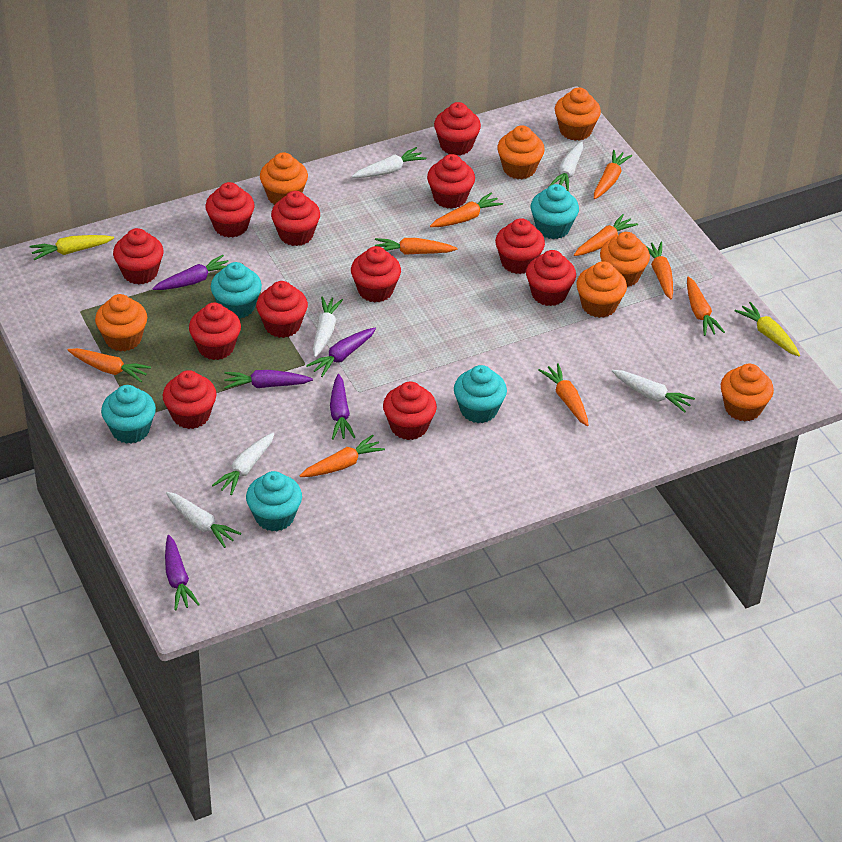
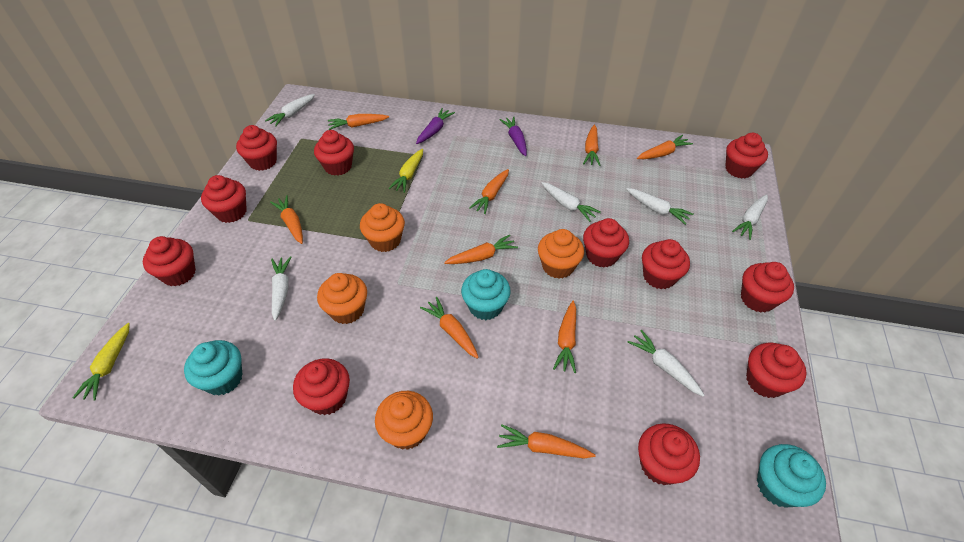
orange cupcake: [95,294,147,351] [260,152,308,205] [497,125,545,179] [555,87,601,141] [576,261,627,318] [600,232,650,287] [721,364,774,421] = 7 -> [317,273,367,324] [360,203,405,252] [375,391,433,450] [538,229,584,279] = 4
purple carrot: [152,255,228,290] [165,535,200,610] [224,370,313,389] [306,328,376,377] [330,374,356,440] = 5 -> [416,108,455,144] [499,116,527,156] = 2
red cupcake: [113,228,164,285] [163,370,216,429] [189,303,241,360] [205,182,255,238] [256,281,308,338] [271,191,320,246] [351,246,401,303] [383,382,437,440] [427,154,475,209] [434,102,481,156] [495,218,545,274] [526,250,576,306] = 12 -> [143,236,196,286] [201,175,247,223] [236,125,277,171] [293,358,350,415] [314,130,354,176] [583,218,629,268] [638,423,700,485] [642,239,690,289] [725,133,768,179] [741,262,794,313] [746,343,807,398] = 11
turquoise cupcake: [101,385,156,444] [211,262,262,319] [246,471,302,531] [454,365,507,423] [531,184,579,239] = 5 -> [184,340,243,395] [461,269,511,320] [757,444,826,508] = 3

